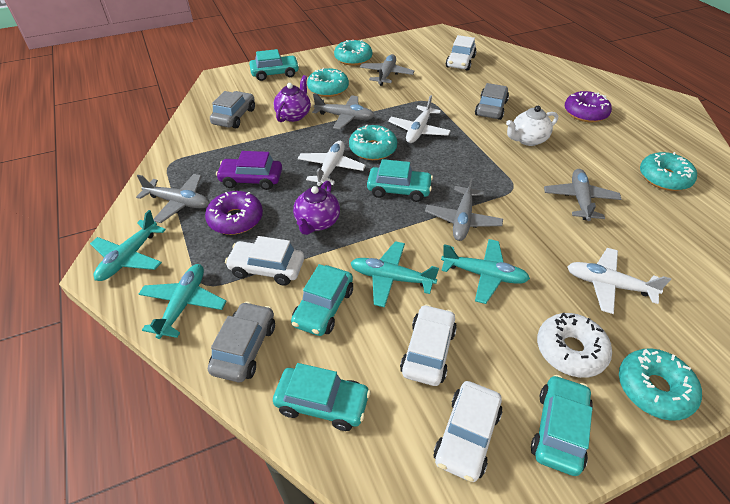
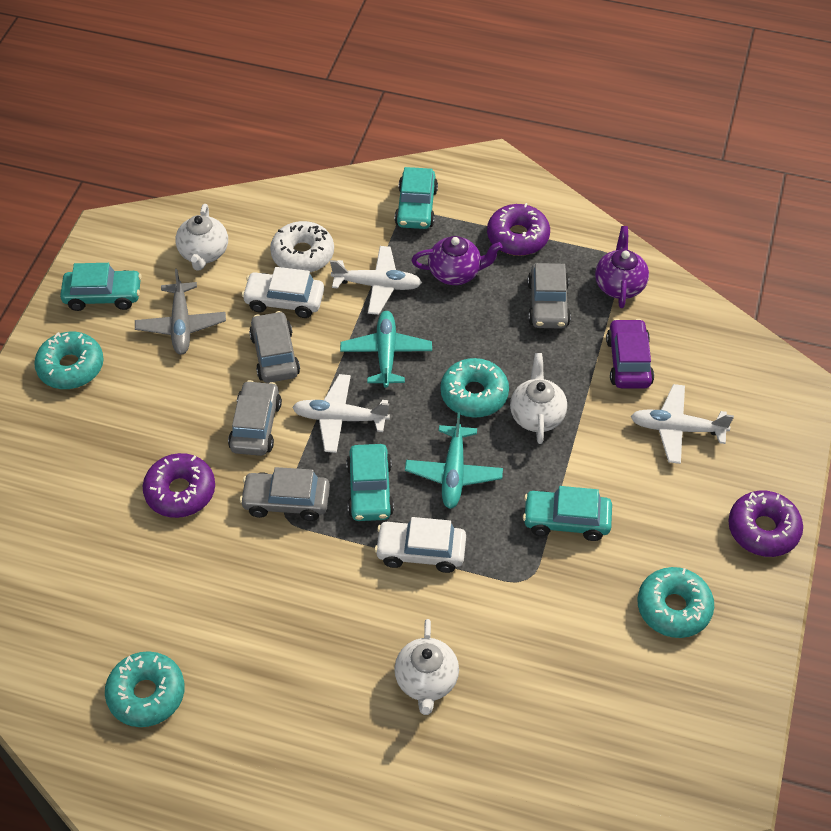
grey car: [208,302,275,382] [210,91,255,128] [475,83,509,120] = 3 -> [228,380,282,456] [240,467,330,521] [249,311,300,383] [528,263,571,329] = 4
grey plane: [136,174,210,223] [312,93,375,130] [360,54,415,86] [425,175,503,241] [544,169,621,221] = 5 -> [135,269,226,355] = 1
purple donut: [205,191,263,235] [565,91,612,122] = 2 -> [143,453,215,518] [487,203,550,256] [728,490,803,557] = 3
turquoise car: [249,49,299,81] [273,363,371,431] [291,264,353,336] [367,159,433,202] [531,375,593,476] = 5 -> [60,263,142,311] [346,444,394,521] [395,167,438,229] [523,486,612,541] = 4
turquoise donut: [307,68,349,97] [334,40,372,66] [349,125,397,160] [619,348,702,421] [640,152,697,191] = 5 -> [34,332,103,389] [105,651,185,727] [440,358,509,418] [638,567,714,638] = 4
turquoise plane: [90,210,166,281] [139,264,226,339] [351,241,439,307] [441,239,530,304] = 4 -> [340,311,432,388] [405,412,503,509] = 2
white car: [225,236,304,286] [400,304,457,386] [433,381,503,482] [446,35,477,71] = 4 -> [242,267,324,318] [375,517,466,573] = 2
white teapot: [506,106,558,146] = 1 -> [176,204,228,270] [394,619,459,715] [510,353,567,444] = 3

